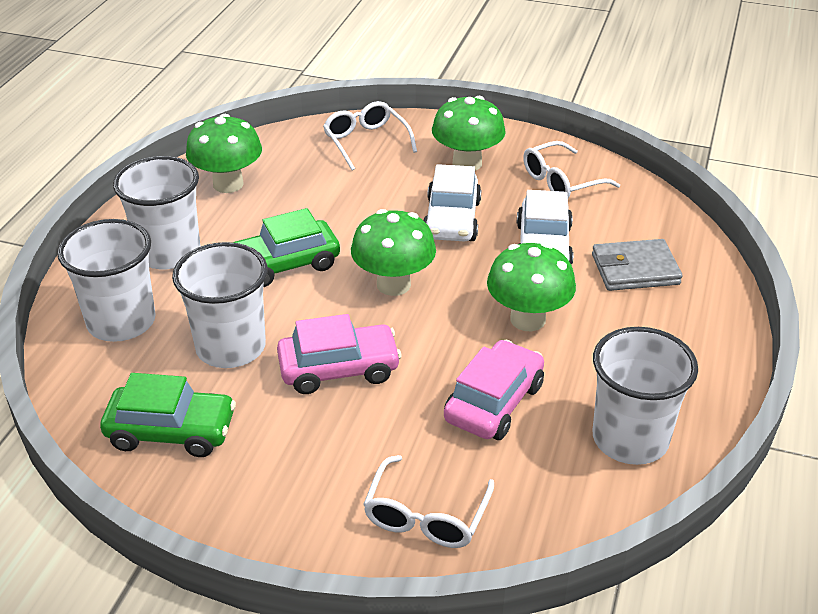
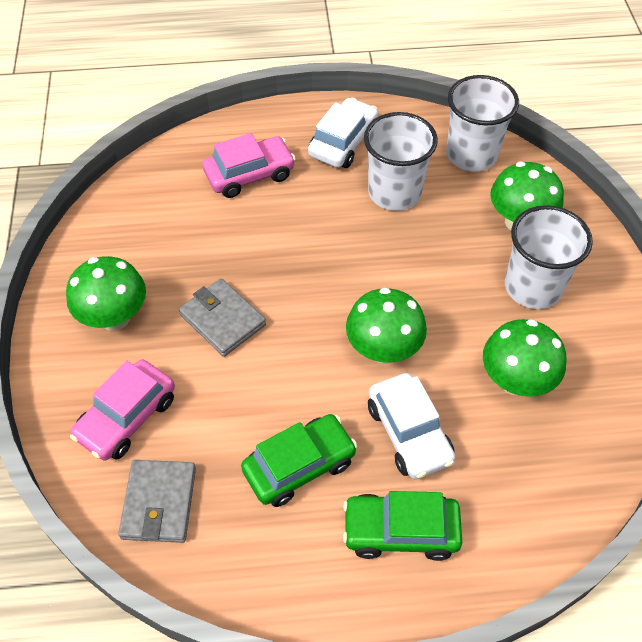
grey wallet: [592,239,683,291] = 1 -> [118,460,196,543] [179,278,266,357] = 2
white cup: [57,219,155,342] [113,156,201,269] [172,242,268,368] [593,327,698,465] = 4 -> [364,112,438,211] [446,75,519,172] [505,205,593,309] = 3
white glasses: [323,101,417,170] [363,455,494,548] [523,141,620,198] = 3 -> none = 0

